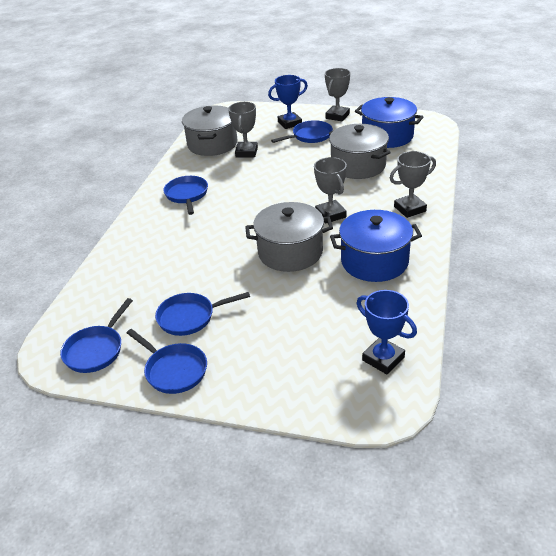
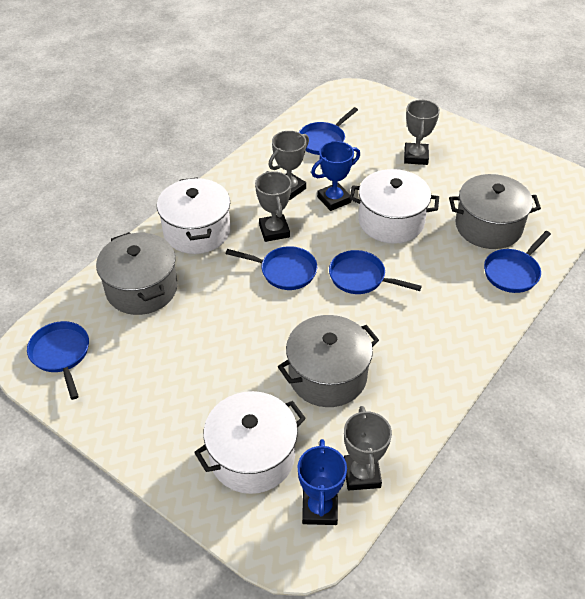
blue pot: [330,210,422,282] [355,97,423,148] = 2 -> none = 0
white pot: none = 0 -> [157,177,231,254] [194,391,306,494] [349,169,439,244] = 3

